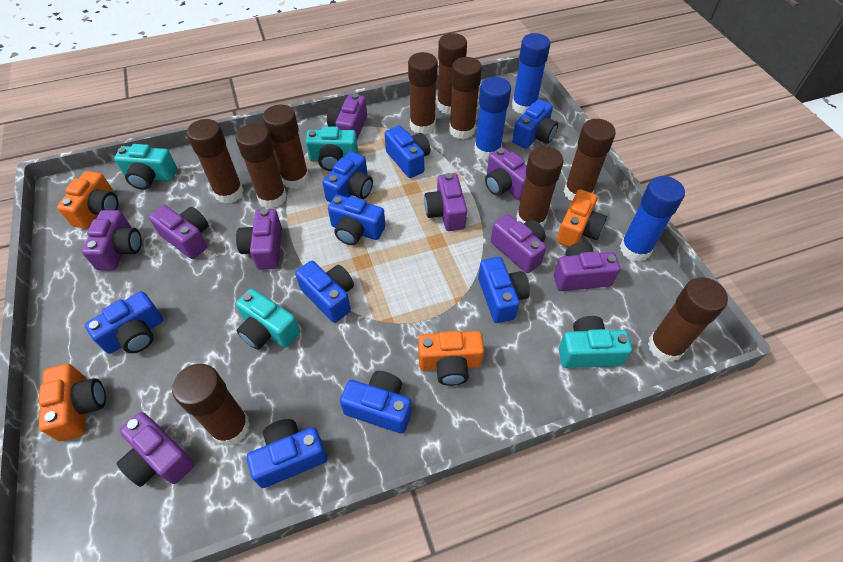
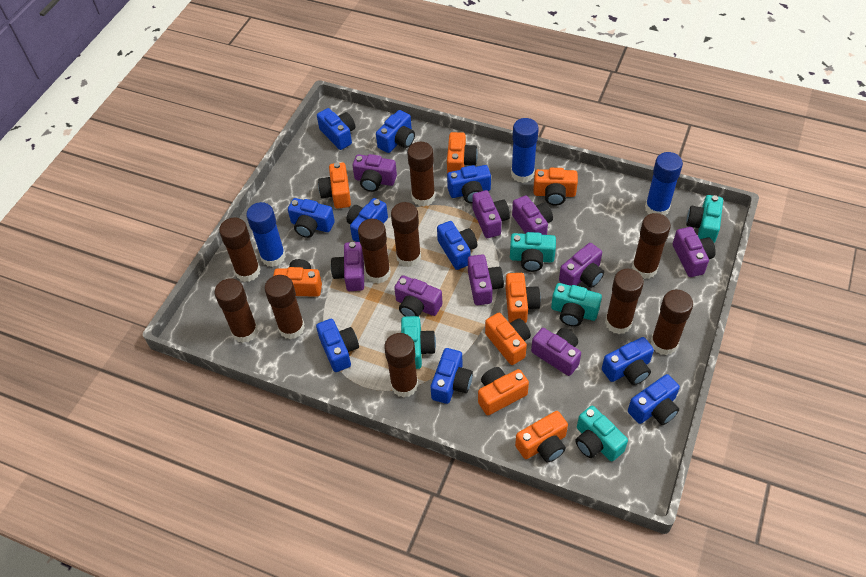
blue camera: [85,291,163,354] [247,419,327,488] [295,261,354,323] [323,151,373,203] [328,195,385,245] [340,371,412,434] [385,126,431,178] [478,257,530,323] [512,99,558,149] = 9 -> [288,198,335,238] [316,319,359,372] [317,108,355,150] [346,198,388,242] [376,110,415,153] [431,348,473,404] [437,221,477,270] [447,165,491,203] [602,337,654,385] [628,374,680,425] = 10
orange camera: [38,364,106,441] [57,171,118,229] [418,331,484,386] [557,189,607,247] = 4 -> [273,259,322,297] [318,162,351,209] [447,132,478,174] [478,367,529,415] [485,313,531,365] [506,273,541,323] [515,411,568,462] [534,168,578,206] = 8
turquoise camera: [114,144,177,190] [236,289,300,350] [305,126,358,171] [559,316,632,368] = 4 -> [401,316,436,369] [510,232,556,272] [551,283,602,327] [576,406,628,461] [686,195,723,243] = 5

